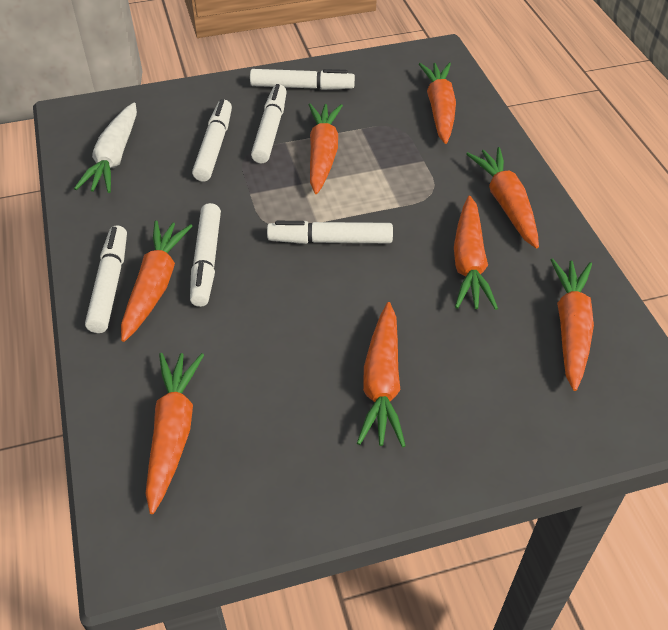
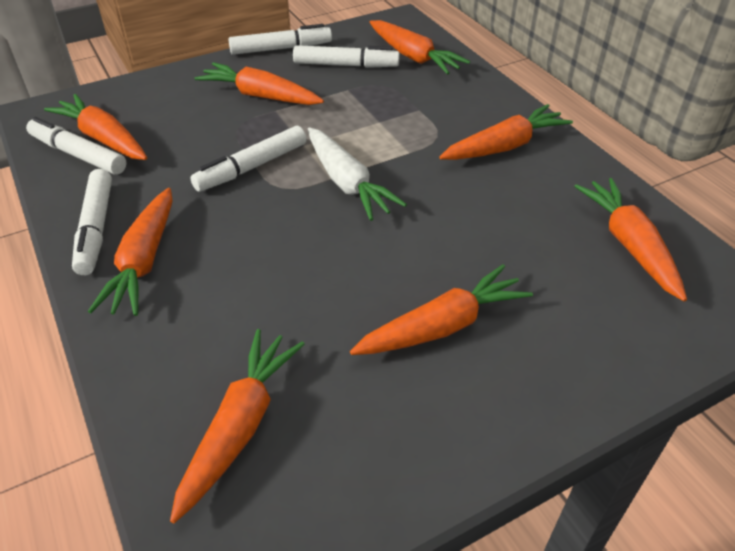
white marker: [85,225,127,333] [190,203,221,307] [192,99,232,182] [250,69,355,90] [251,84,287,163] [267,221,393,244] = 6 -> [26,117,127,175] [72,169,112,275] [190,126,307,192] [228,24,332,55] [293,45,400,68] = 5

